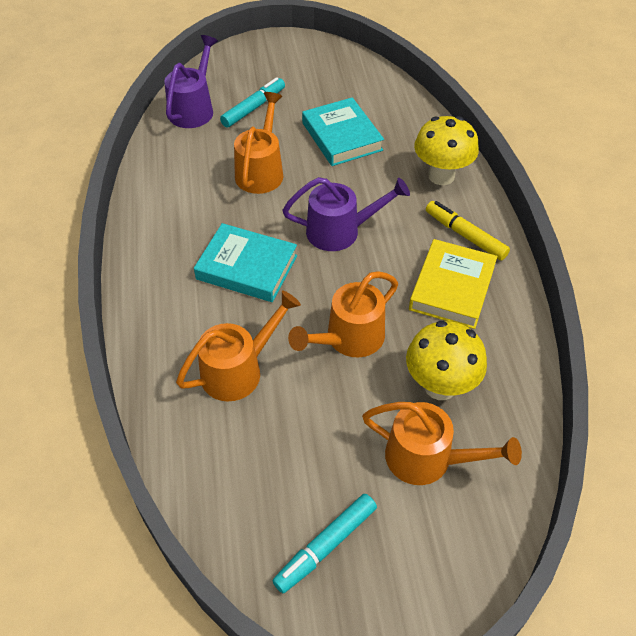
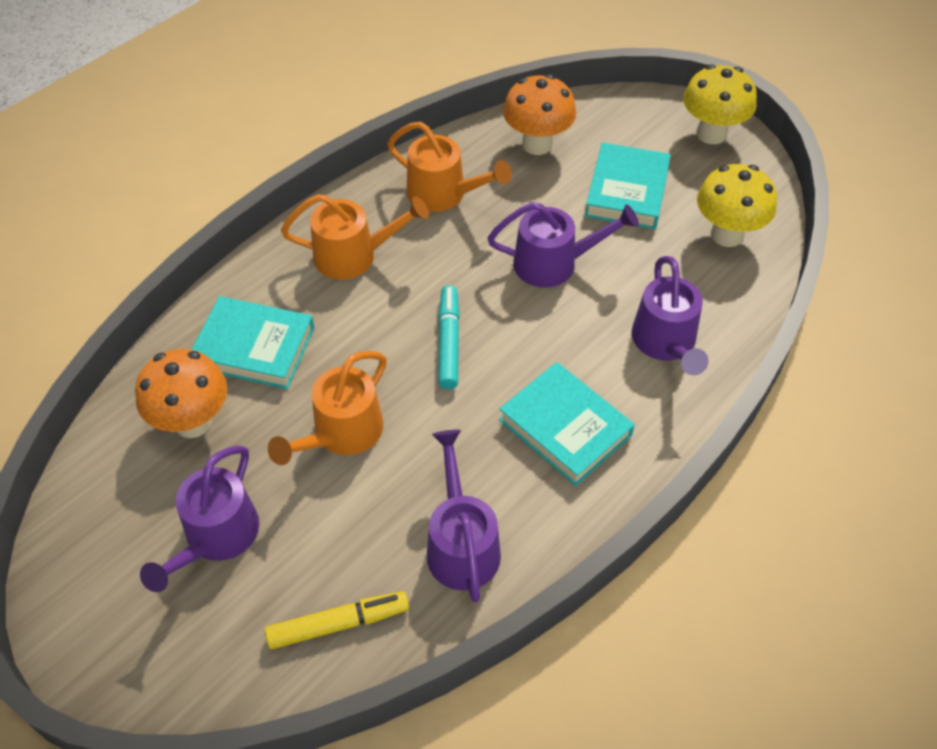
orange mushroom: none = 0 -> [135,349,227,438] [503,74,576,155] = 2
orange watering can: [176,291,301,401] [234,92,283,194] [288,271,398,357] [362,402,522,485] = 4 -> [268,351,387,465] [281,194,429,280] [387,122,512,212] = 3
purple watering can: [164,35,218,128] [283,177,410,251] = 2 -> [140,445,259,592] [427,430,501,603] [488,202,639,288] [632,256,709,375] = 4
turquoise book: [194,223,297,302] [302,97,384,166] = 2 -> [191,296,314,389] [499,362,635,486] [585,142,671,229] = 3
turquoise marker: [220,77,285,127] [273,494,377,594] = 2 -> [438,285,460,389] = 1
yellow book: [409,239,497,329] = 1 -> none = 0

